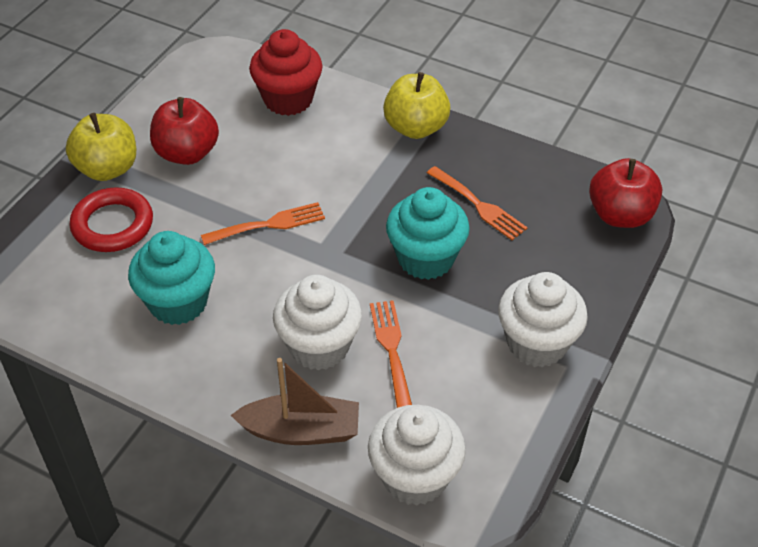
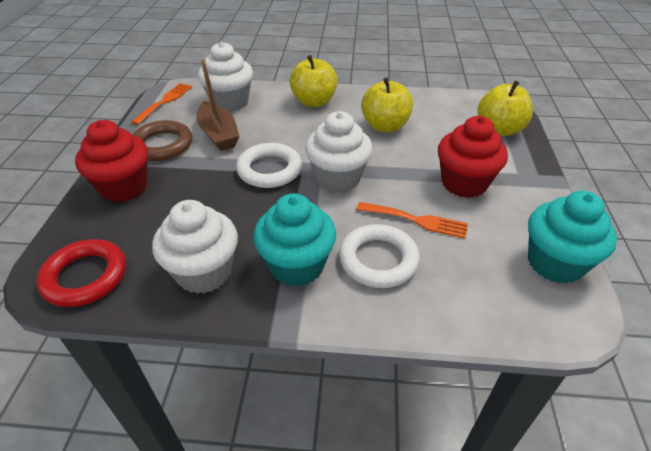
brown ring: none = 0 -> [132,120,192,161] = 1
orange fork: [201,202,325,245] [370,300,412,408] [427,166,528,240] = 3 -> [131,83,192,125] [356,202,468,239] = 2
red apple: [150,97,219,165] [589,158,662,228] = 2 -> none = 0
red cupcake: [249,29,323,116] = 1 -> [75,120,148,203] [438,116,508,198] = 2
white ring: none = 0 -> [236,143,302,188] [339,224,420,288] = 2
yellow apple: [66,113,136,181] [383,72,451,139] = 2 -> [289,55,338,107] [361,77,413,132] [477,80,533,136] = 3

